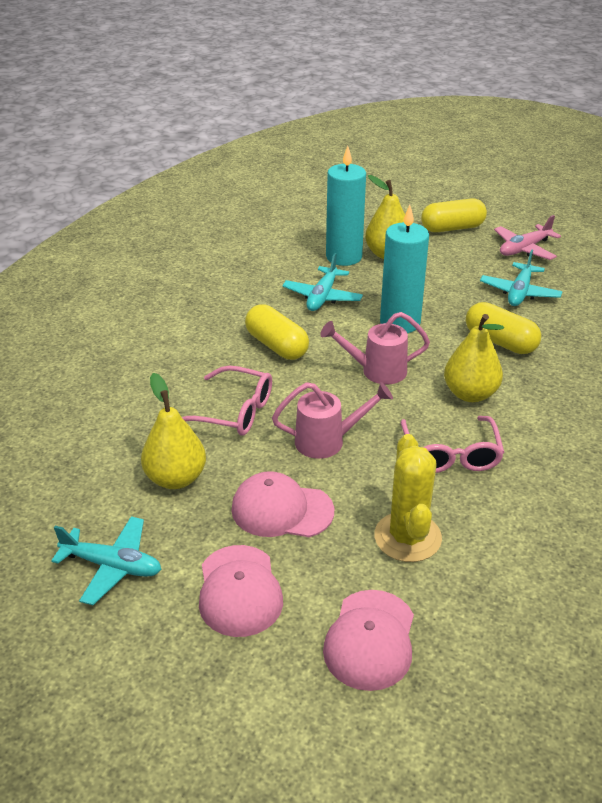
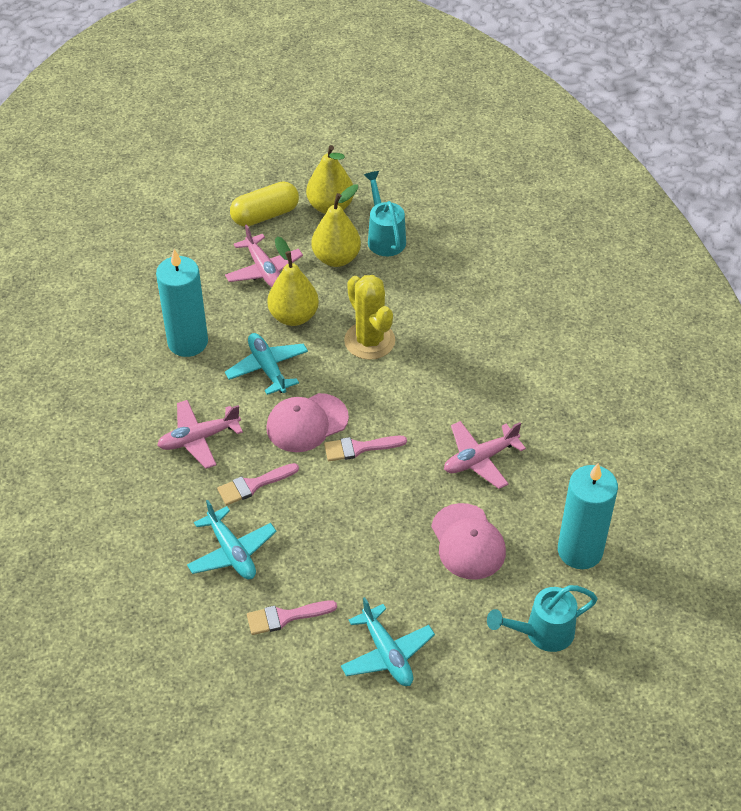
pink brush: none = 0 -> [217,463,299,505] [247,600,337,635] [324,436,407,461] = 3
pink cap: [199,545,283,637] [231,471,334,537] [323,590,414,691] = 3 -> [266,393,349,452] [431,503,506,580] = 2
pink glasses: [182,366,272,436] [401,416,505,473] = 2 -> none = 0
pink plane: [494,215,561,260] = 1 -> [157,400,243,469] [225,224,303,287] [444,421,526,489] = 3
pink watering can: [272,382,393,459] [321,312,430,384] = 2 -> none = 0
turquoise watering can: none = 0 -> [364,171,406,256] [487,585,598,652] = 2
yellow capsule: [245,304,309,360] [421,199,487,232] [466,302,541,354] = 3 -> [230,181,299,227] = 1

